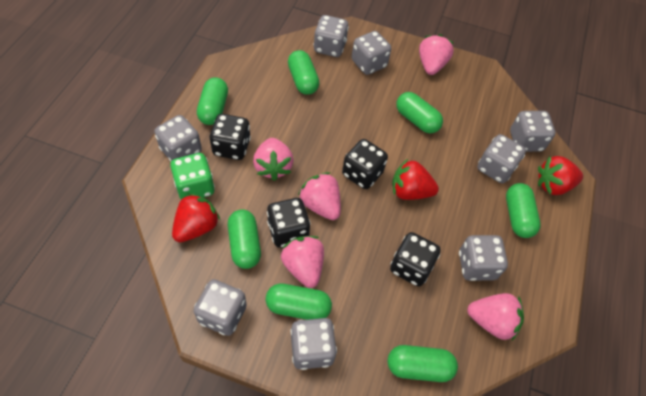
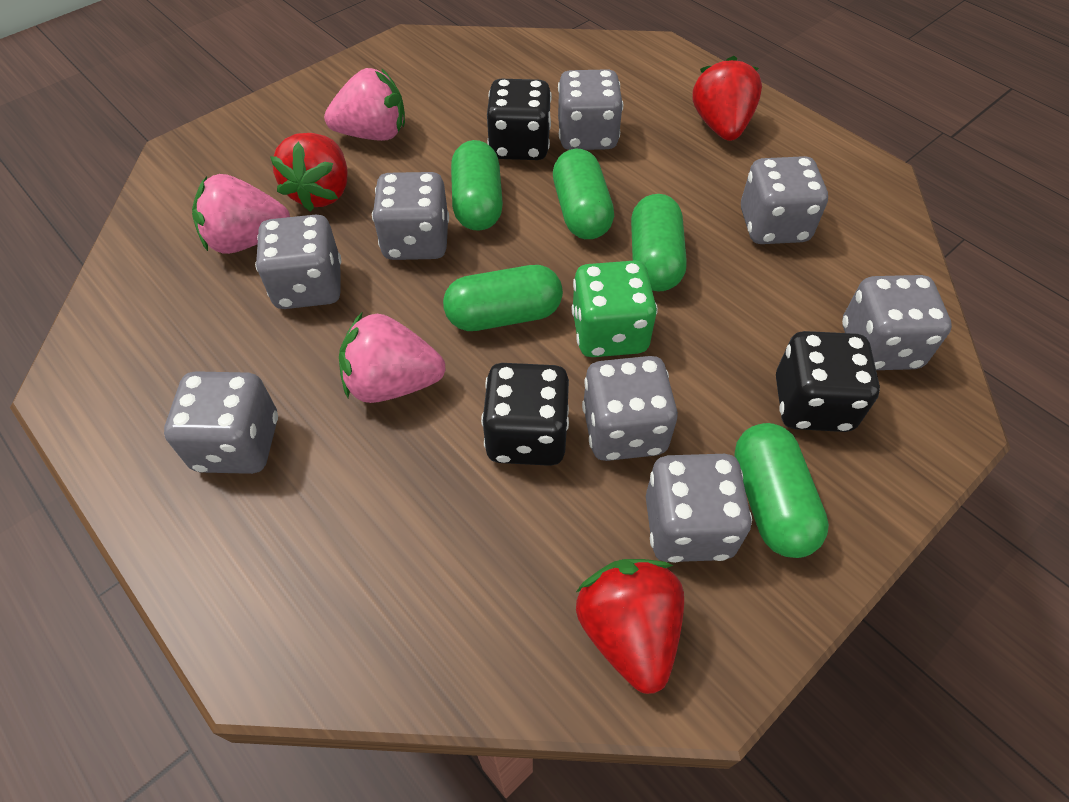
black dice: [210,114,251,160] [267,198,311,248] [342,139,388,189] [390,232,441,286] = 4 -> [481,363,569,466] [487,79,552,160] [776,331,880,432] = 3
green capsule: [197,78,228,125] [228,209,261,269] [266,283,332,320] [288,50,319,95] [388,345,458,382] [396,92,443,134] [506,183,541,238] = 7 -> [443,265,563,331] [451,140,503,231] [553,149,614,239] [631,194,687,292] [734,423,829,558] = 5
pink strawberry: [253,138,294,181] [281,236,324,288] [298,172,341,220] [419,34,454,75] [467,293,524,341] = 5 -> [192,174,290,254] [324,68,405,141] [339,312,446,403] = 3

